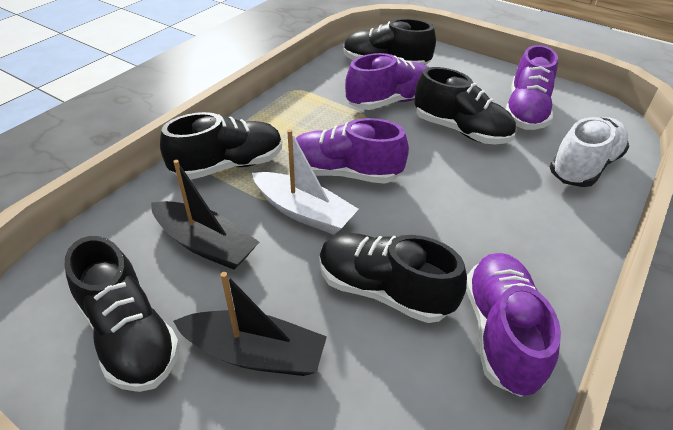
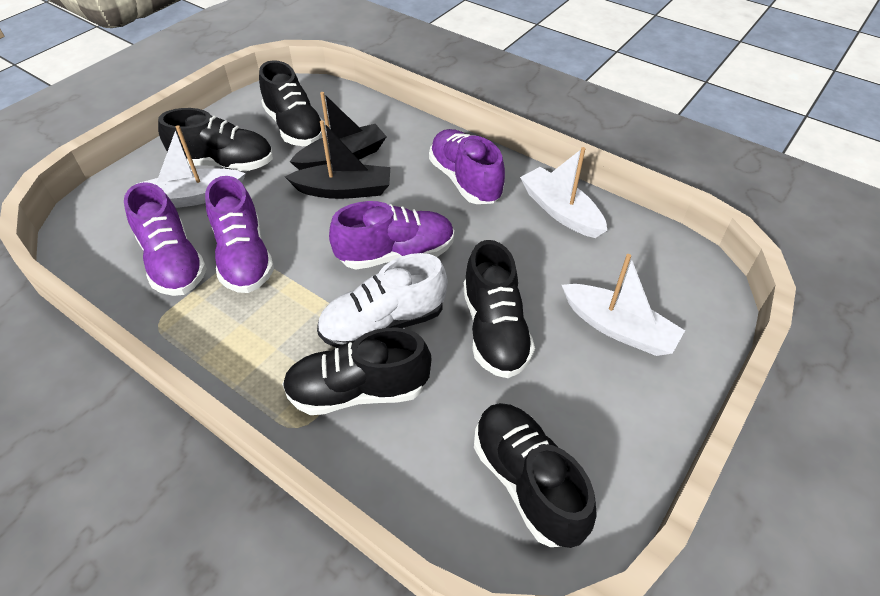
white boat: [252,129,359,235] = 1 -> [137,125,246,208] [520,147,607,238] [562,254,685,356] = 3

